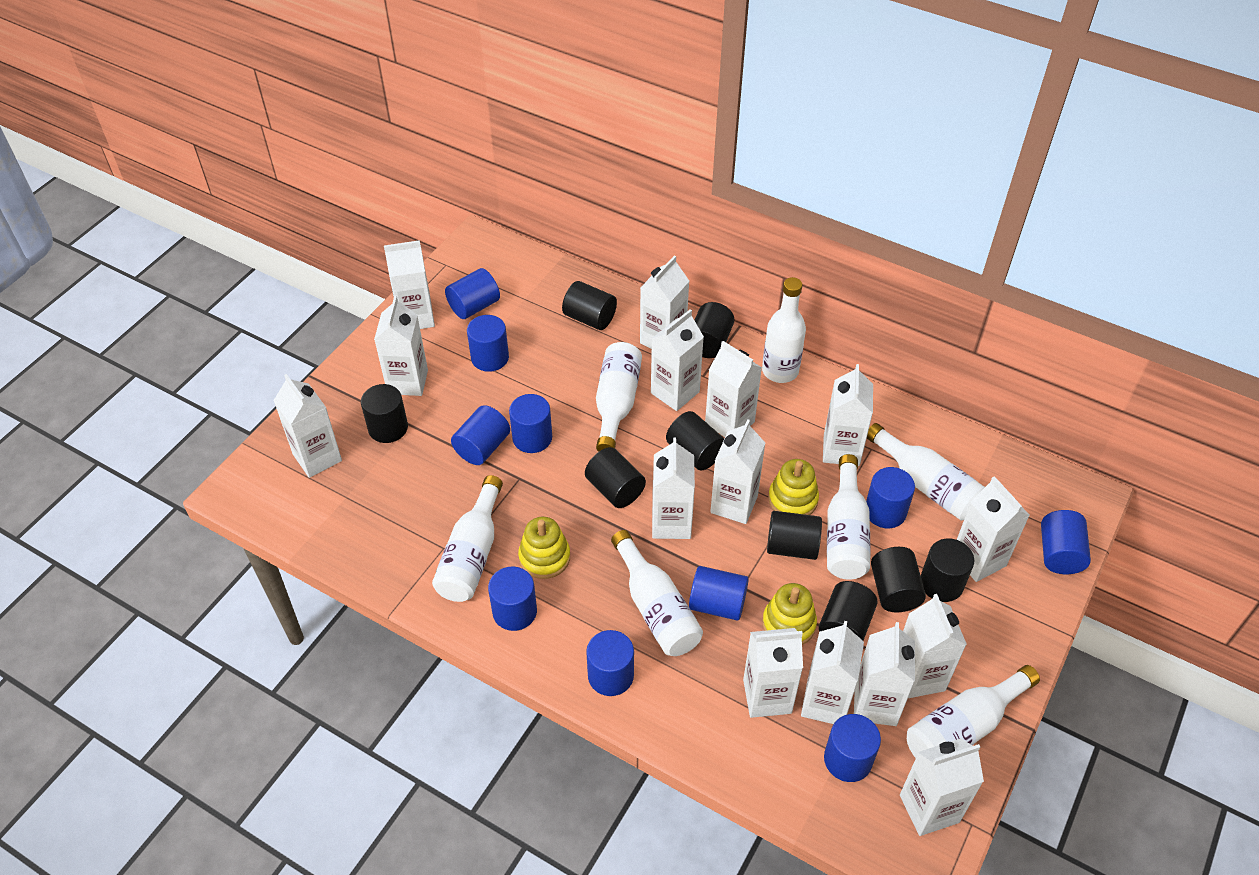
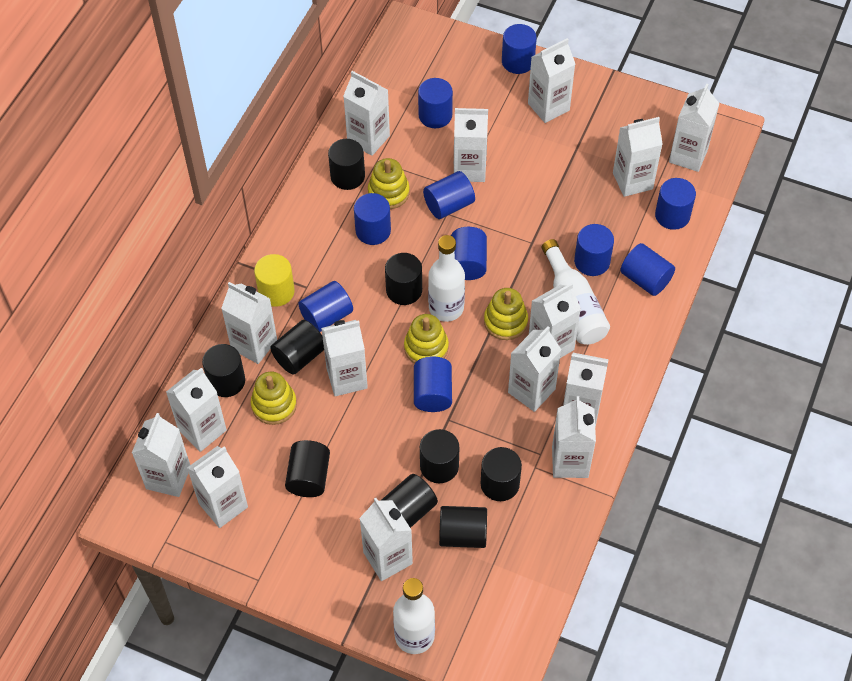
white bottle: [432,475,503,602] [596,342,642,452] [611,530,703,656] [762,277,806,383] [827,454,871,580] [867,423,985,521] [907,665,1040,758] = 7 -> [393,578,435,654] [428,235,465,322] [542,239,610,345] = 3
yellow cylinder: none = 0 -> [254,254,295,307] = 1
yellow stacking toy: [518,517,570,579] [762,583,817,645] [768,459,819,515] = 3 -> [251,372,297,425] [368,158,410,209] [404,314,449,363] [484,288,528,340] = 4

